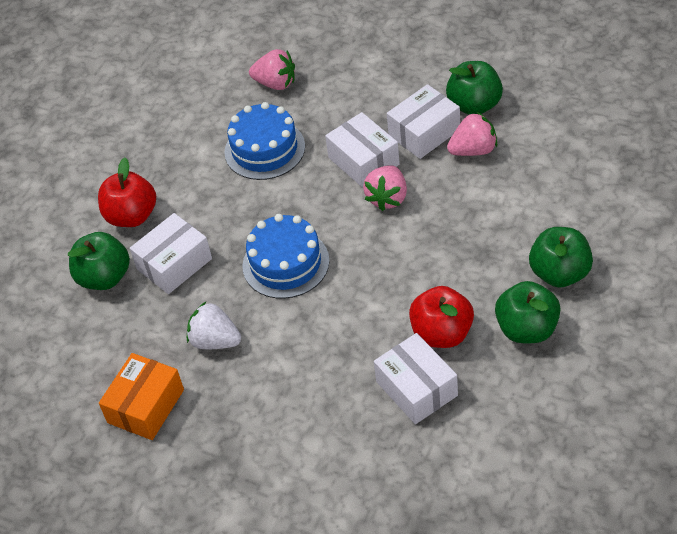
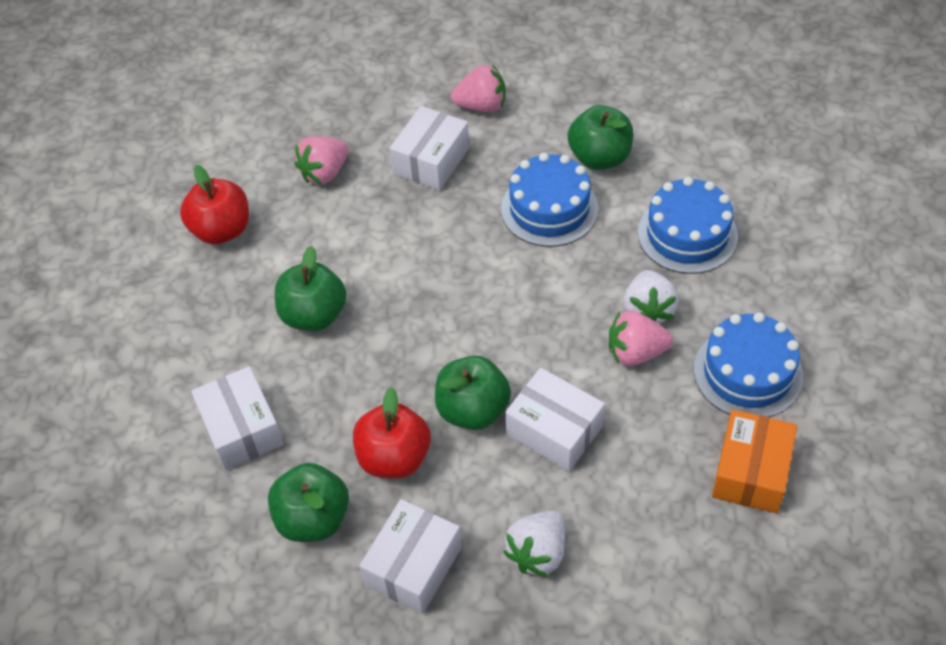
blue cake: [224,102,305,180] [242,214,329,299] = 2 -> [501,153,598,247] [638,177,738,274] [694,312,803,417] = 3
white strawberry: [187,302,241,349] = 1 -> [503,511,565,577] [624,270,679,324] = 2

